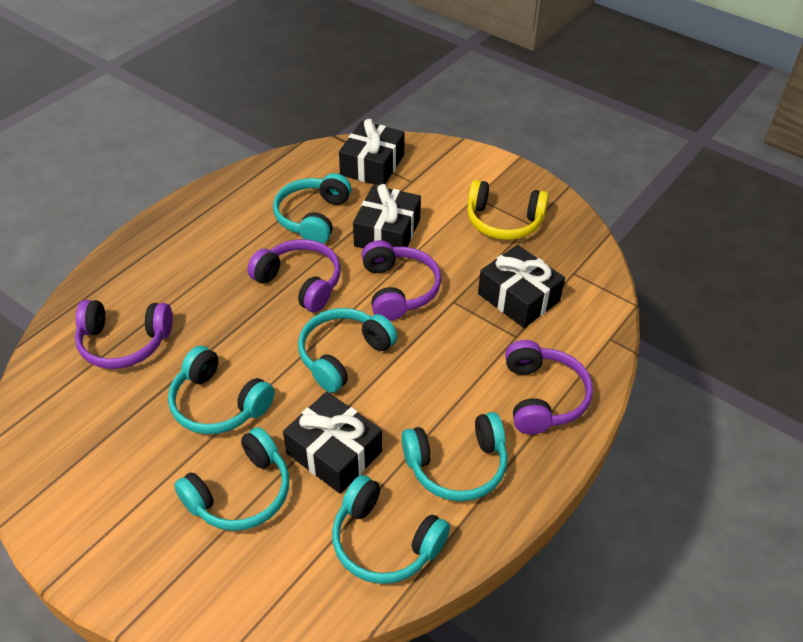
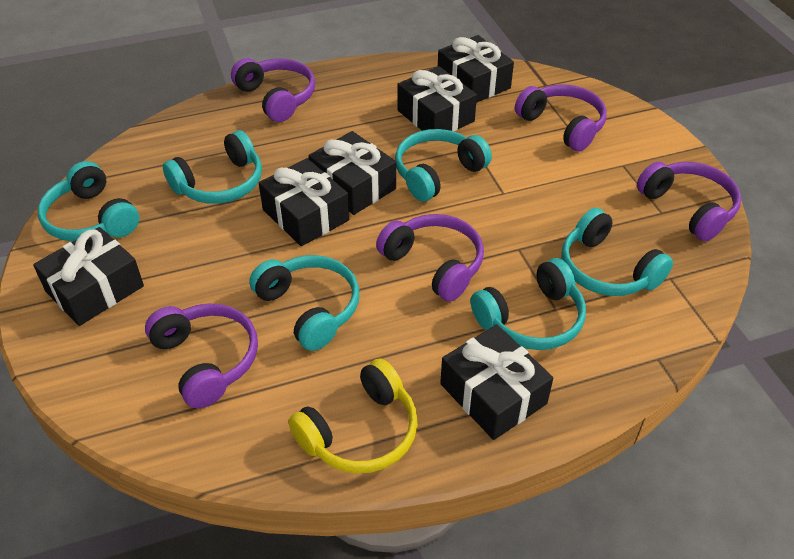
black gift: [283,392,382,494] [339,119,405,186] [353,184,421,248] [478,245,565,328] = 4 -> [33,227,144,326] [259,158,349,246] [308,131,396,215] [398,66,477,132] [438,35,514,103] [440,324,553,440] = 6
purple headphones: [75,300,173,369] [247,239,341,312] [361,240,441,321] [505,340,593,434] = 4 -> [145,303,258,408] [231,58,315,122] [376,214,484,301] [515,84,607,151] [637,162,741,241] = 5

